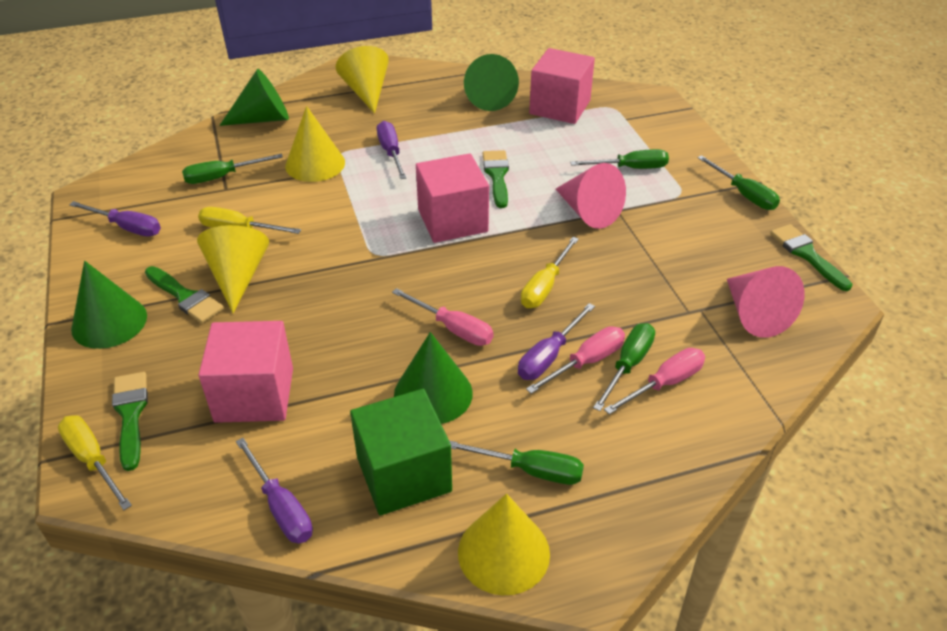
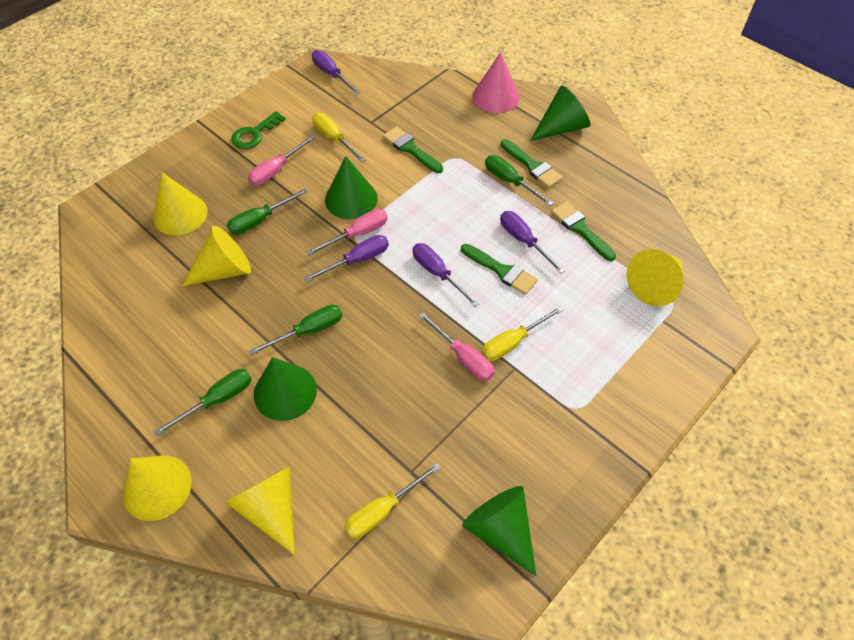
green cube: [350,389,452,515] = 1 -> none = 0
green key: none = 0 -> [231,111,286,149] = 1
green screwdriver: [182,154,283,184] [449,440,584,485] [570,149,669,169] [593,323,655,411] [697,155,780,210] = 5 -> [154,369,252,436] [227,188,308,235] [249,304,343,355] [485,155,554,206] = 4
pink cone: [556,163,626,229] [727,266,805,338] = 2 -> [472,52,520,113] = 1
pink cube: [199,321,293,423] [416,153,489,243] [529,48,595,124] = 3 -> none = 0
yellow cone: [197,225,269,313] [285,106,345,182] [336,46,389,114] [458,494,550,595] = 4 -> [122,455,192,521] [153,172,208,236] [182,226,251,287] [225,466,295,555] [626,249,683,306] = 5

